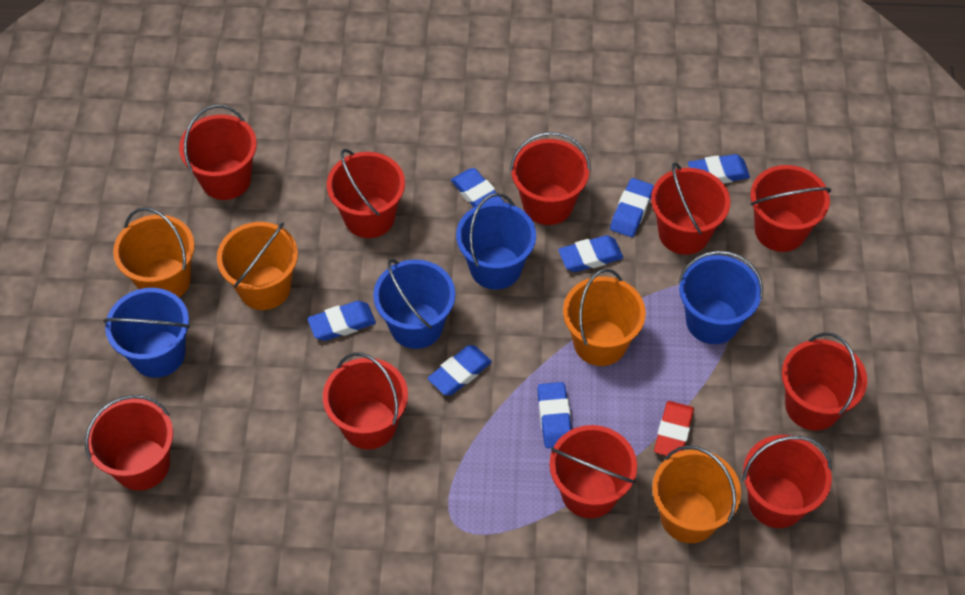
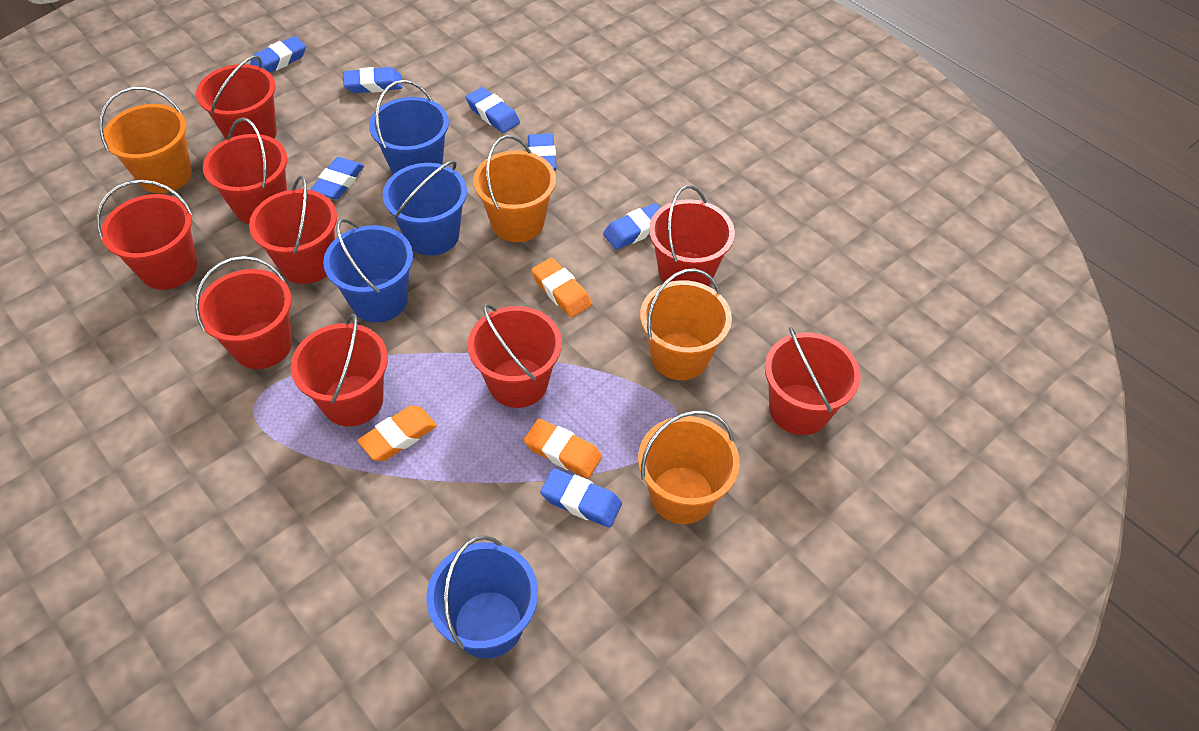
orange eraser: none = 0 -> [357,406,437,461] [524,419,602,478] [531,258,592,317] = 3
red bucket: [85,395,173,491] [179,105,257,200] [323,352,408,449] [327,149,405,238] [510,132,590,225] [549,425,637,518] [651,162,730,255] [742,435,832,528] [750,165,831,252] [782,333,867,431] = 10 -> [97,180,197,290] [195,256,292,369] [196,55,277,139] [203,118,287,224] [249,175,337,284] [290,314,388,427] [468,304,562,408] [649,185,735,286] [765,327,861,435] = 9
red eraser: [654,401,694,456] = 1 -> none = 0

